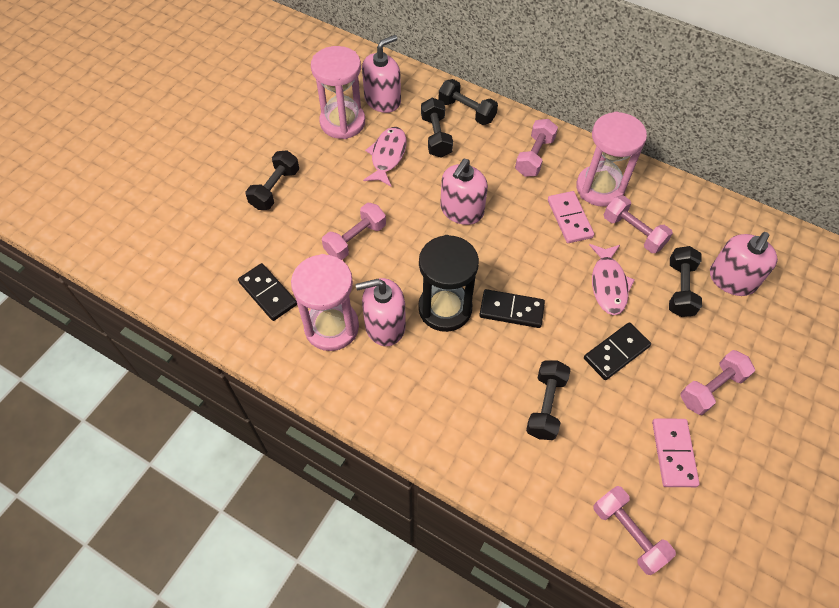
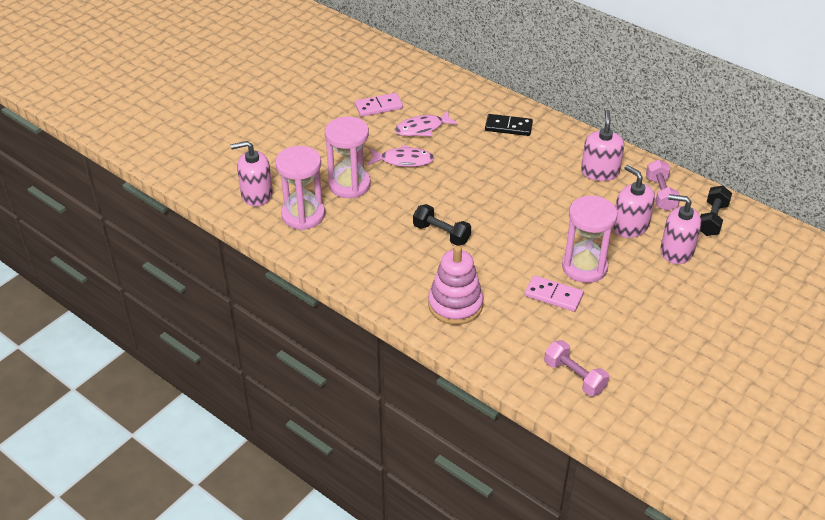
black domino: [238,263,297,321] [479,289,545,328] [584,322,651,380] = 3 -> [485,114,533,136] = 1
black dumbbell: [245,150,299,210] [421,98,453,157] [438,79,498,125] [526,360,571,440] [669,246,702,317] = 5 -> [413,204,471,246] [700,185,732,236] = 2
black hourglass: [418,235,479,332] = 1 -> none = 0
pink dumbbell: [322,203,386,260] [515,119,558,177] [593,486,676,575] [604,195,673,253] [680,350,755,415] = 5 -> [544,340,609,396] [646,159,680,211] = 2
pink stacking toy: none = 0 -> [428,246,483,325] = 1

